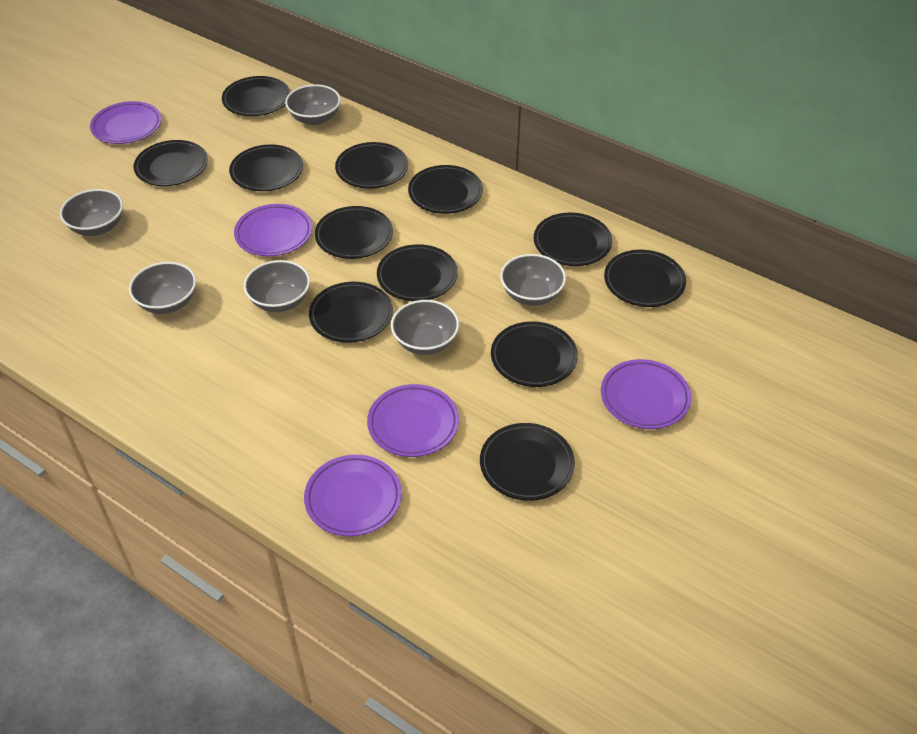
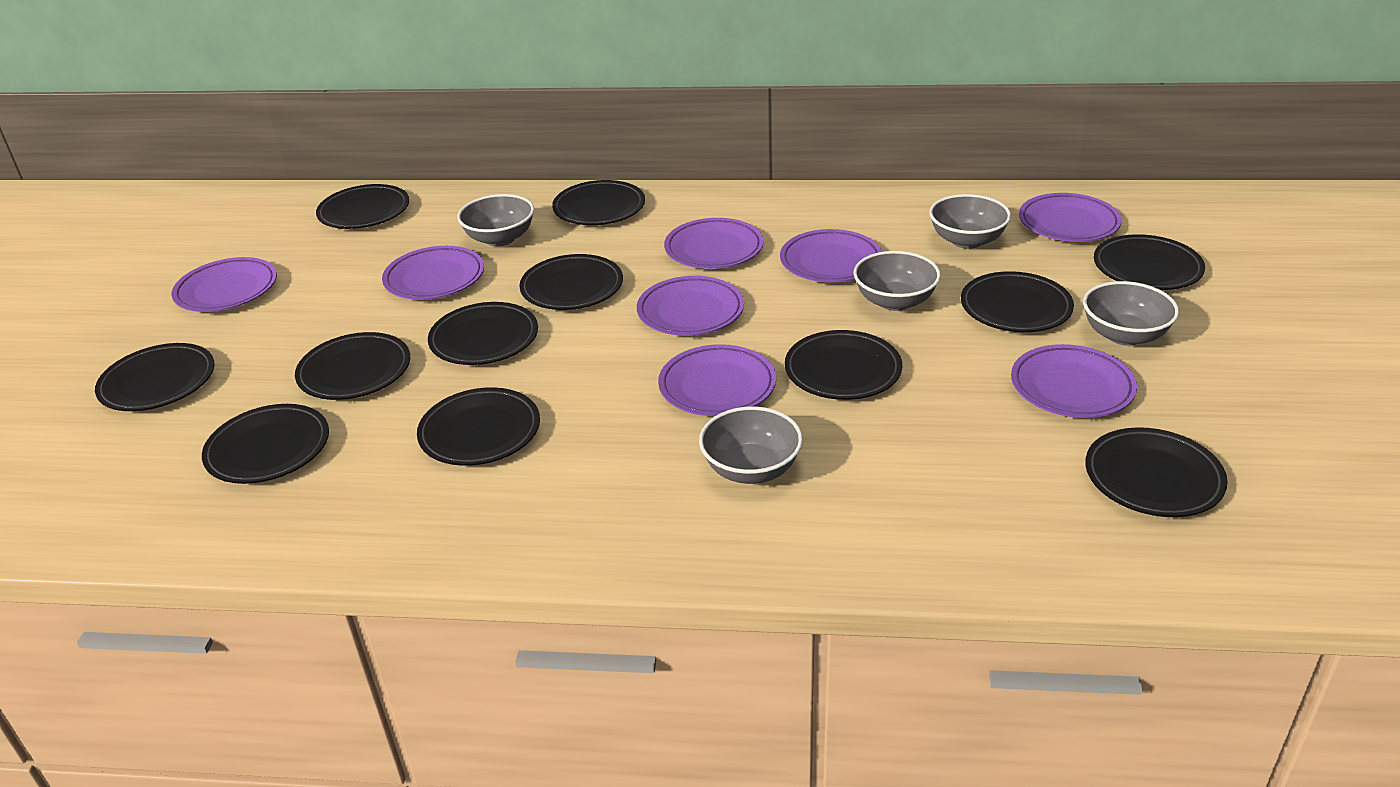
grey bowl: [60,189,123,236] [129,262,196,314] [244,260,310,312] [285,84,341,125] [391,300,459,355] [500,254,566,306] = 6 -> [457,194,534,246] [699,406,803,484] [853,251,941,311] [929,194,1011,249] [1083,281,1179,346] = 5
purple plate: [90,101,162,144] [234,204,312,256] [304,455,402,536] [367,384,459,457] [601,359,691,429] = 5 -> [171,257,277,312] [382,246,484,300] [637,276,744,336] [658,344,776,416] [664,218,763,269] [780,229,882,283] [1011,344,1137,418] [1019,193,1122,242] = 8

